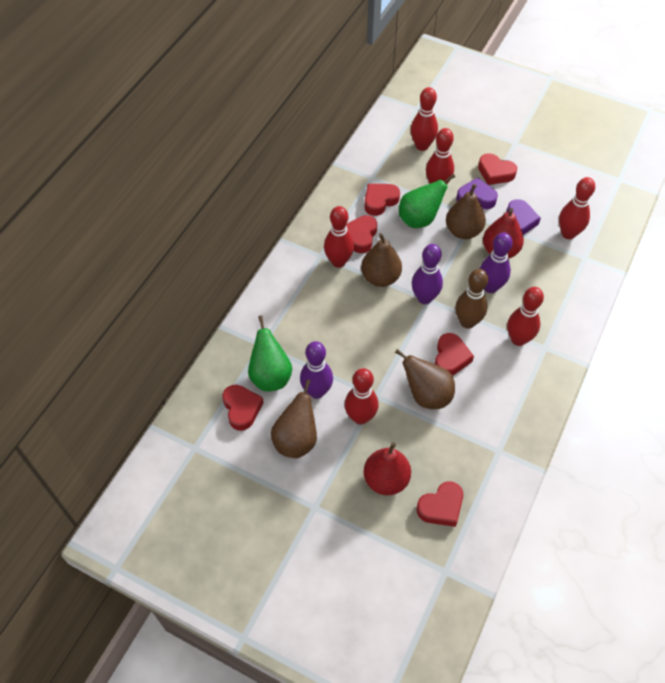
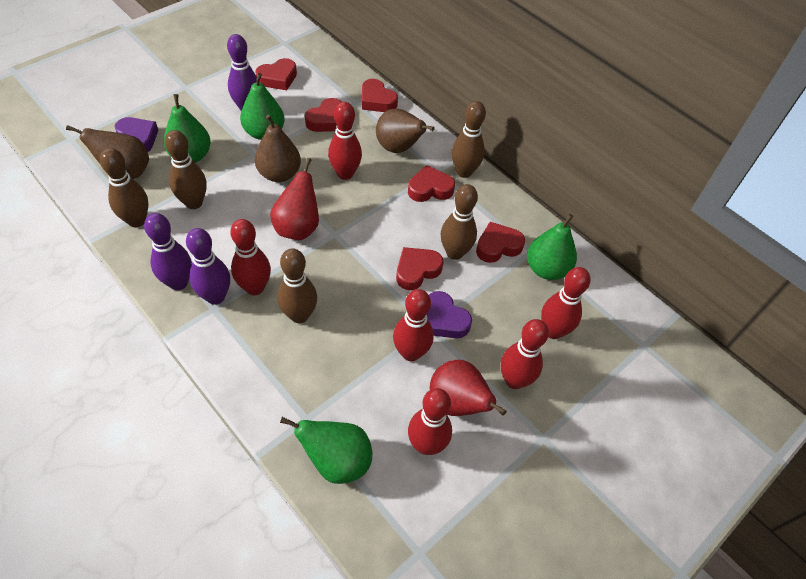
brown bowling pin: [455,269,488,329] = 1 -> [100,148,149,227] [165,130,207,209] [277,248,317,323] [441,184,478,260] [451,101,486,178] = 5
brown pear: [271,379,317,458] [361,233,402,287] [395,349,455,409] [446,184,486,239] = 4 -> [66,125,149,179] [255,115,301,182] [376,108,435,153] = 3
green pear: [248,315,292,391] [399,174,455,228] = 2 -> [164,94,211,163] [240,73,285,140] [280,417,372,484] [527,214,577,280] = 4

